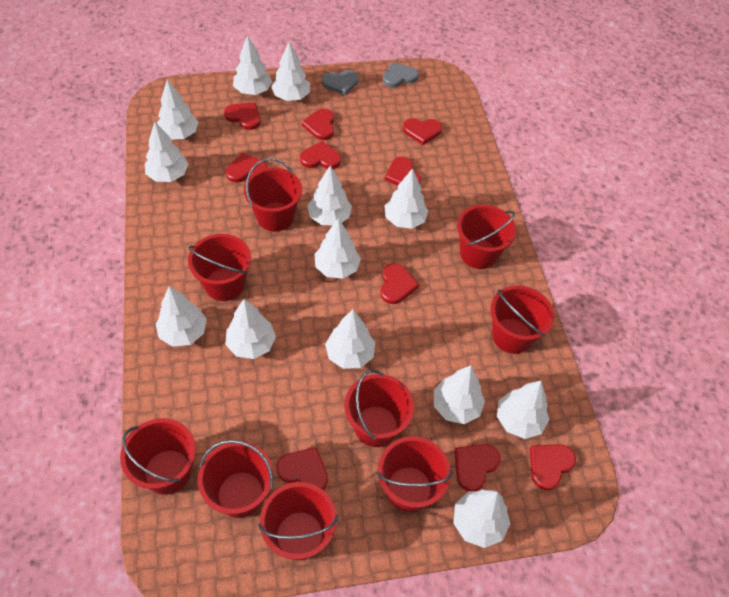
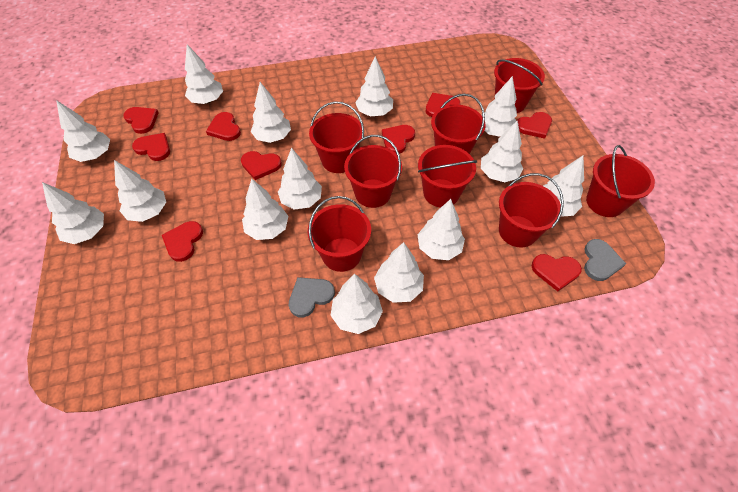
red bucket: [120,418,196,495] [188,234,251,301] [198,440,273,518] [244,158,302,231] [258,482,338,560] [344,370,414,447] [377,436,453,512] [457,205,516,269] [490,285,554,354] = 9 -> [308,196,371,272] [309,101,364,173] [344,135,402,208] [418,145,477,207] [431,94,486,154] [494,58,545,113] [499,173,564,248] [586,145,655,217] = 8
red heart: [224,103,261,130] [226,153,268,183] [276,447,328,490] [300,141,341,169] [302,109,334,140] [380,263,419,304] [385,156,421,186] [402,118,442,145] [454,444,500,491] [530,444,576,490] = 10 -> [123,107,159,134] [132,133,170,161] [162,221,203,262] [206,112,241,141] [241,151,282,180] [382,125,415,154] [426,93,460,117] [518,112,552,139] [532,254,582,291] = 9
white tree: [145,121,188,182] [156,286,207,347] [157,79,198,140] [225,299,276,359] [233,35,272,95] [271,42,310,101] [307,166,352,225] [314,218,361,279] [325,310,375,369] [385,168,428,229] [434,365,485,424] [453,489,510,548] [497,381,549,439] = 13 -> [42,182,104,244] [56,100,110,162] [114,160,166,222] [185,44,223,104] [242,178,288,240] [251,82,291,143] [278,147,322,210] [330,273,383,334] [355,56,393,116] [374,242,424,303] [417,199,465,260] [481,120,523,182] [484,76,517,137] [543,156,584,217] = 14

